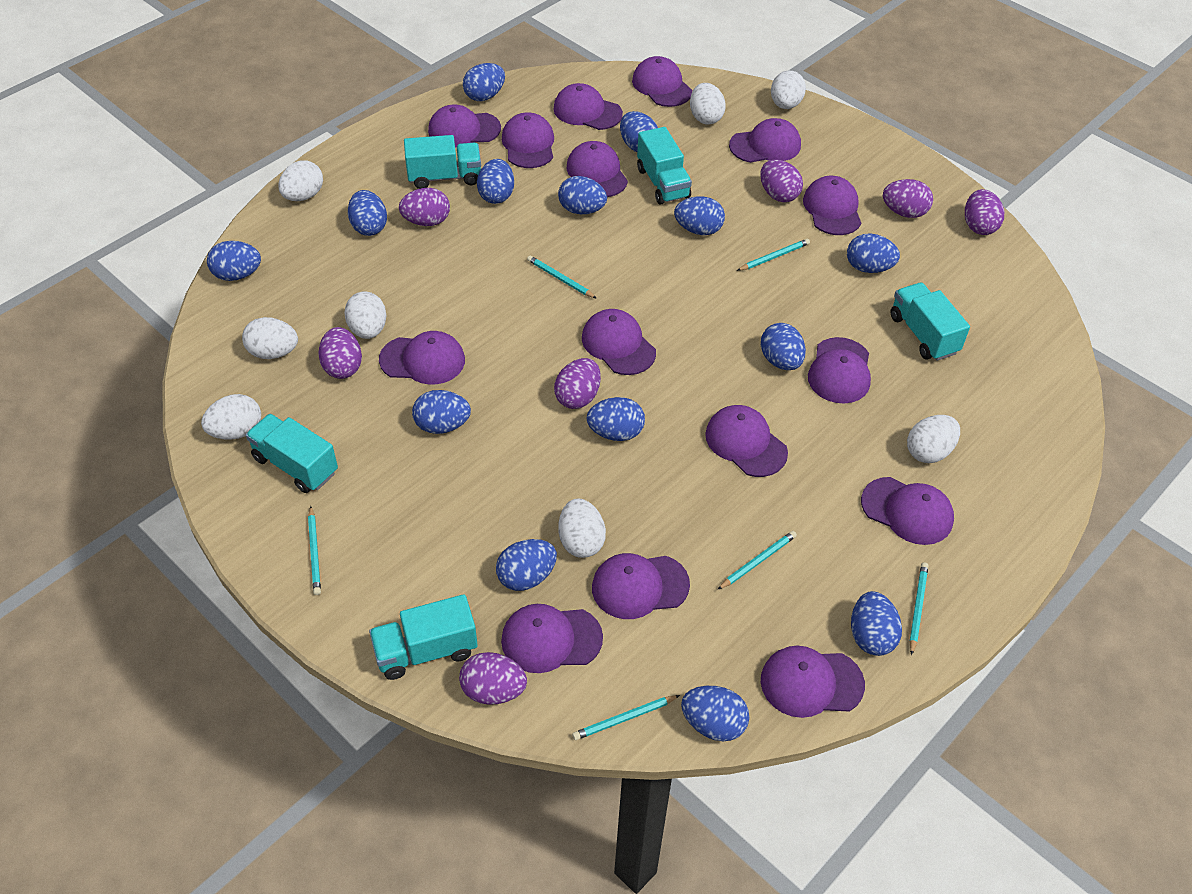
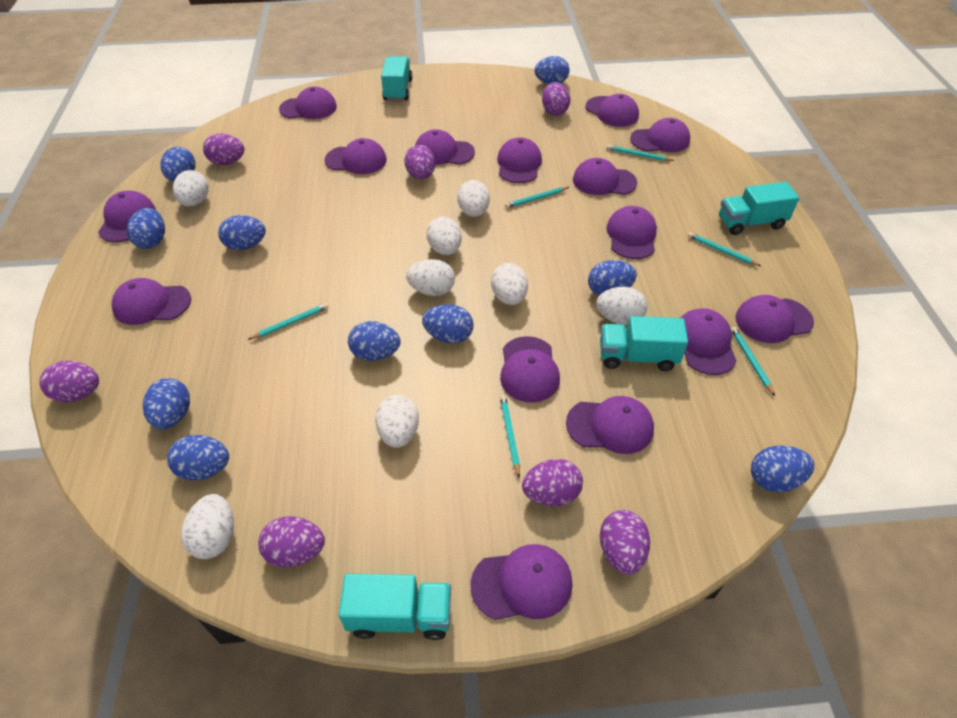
blue egg: [207,241,261,281] [348,190,387,236] [412,390,471,434] [463,63,505,101] [477,159,514,204] [496,539,557,591] [558,176,607,214] [586,397,645,441] [620,111,658,152] [674,197,725,235] [681,686,749,741] [761,323,806,370] [847,233,900,273] [851,591,902,656] = 14 -> [127,208,165,249] [143,378,190,430] [160,147,196,181] [167,435,229,480] [218,215,266,250] [348,321,400,361] [422,304,473,344] [534,56,570,84] [588,260,637,296] [751,446,814,492] = 10
turquoise truck: [246,414,338,493] [369,594,478,680] [404,135,481,189] [637,127,692,204] [890,282,970,361] = 5 -> [339,574,451,640] [381,56,413,101] [600,316,688,371] [719,182,799,235] = 4

